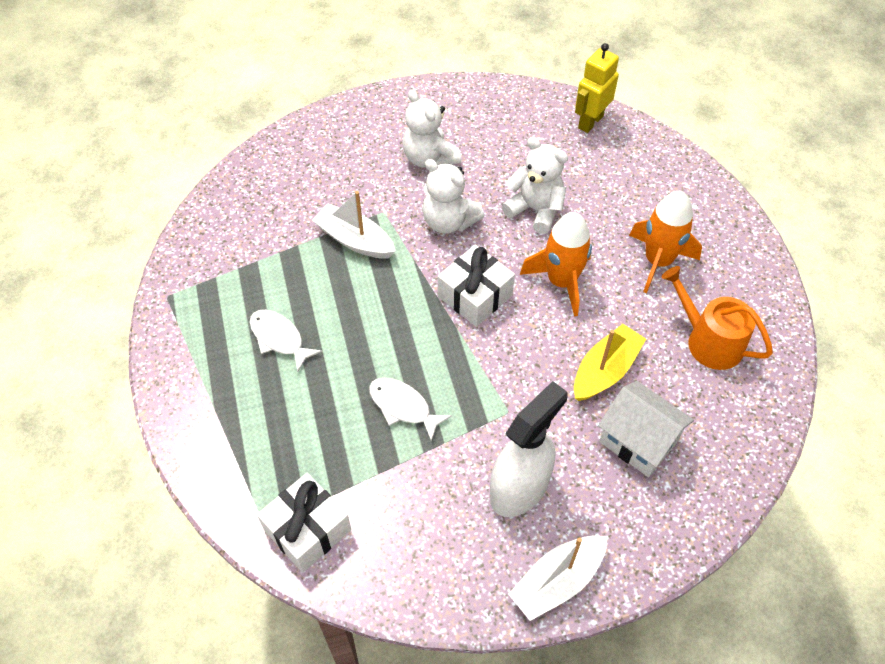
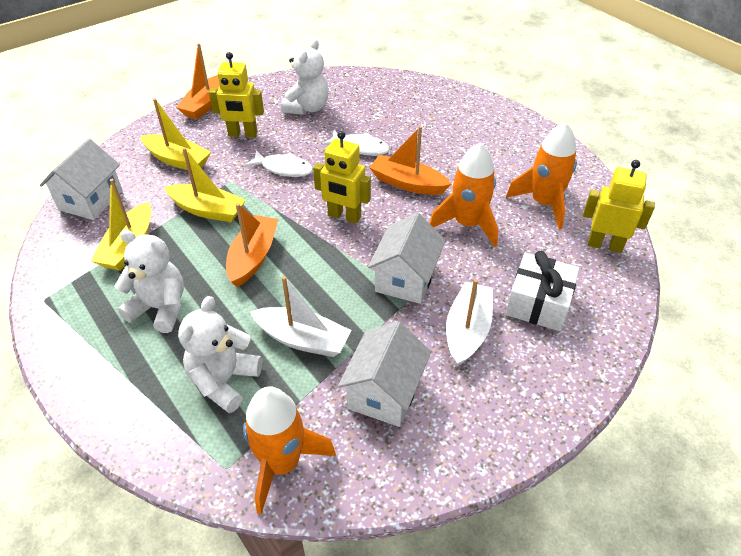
orange boat: none = 0 -> [176,43,220,119] [226,203,278,287] [369,126,451,195] = 3
orange rocket: [520,212,592,317] [629,191,702,293] = 2 -> [243,386,336,514] [430,143,498,247] [506,122,577,229] = 3
orange watering can: [662,266,773,370] = 1 -> none = 0
white gift: [257,473,351,573] [438,245,515,327] = 2 -> [506,251,580,331] = 1
white house: [598,381,694,477] = 1 -> [40,139,123,220] [338,321,431,427] [368,212,446,304] = 3
white spray bottle: [490,381,568,517] = 1 -> none = 0
yellow boat: [574,324,646,401] = 1 -> [91,179,151,271] [140,98,211,170] [164,147,246,222] = 3
yellow robot: [575,43,619,133] = 1 -> [209,52,264,138] [313,131,371,224] [583,160,655,253] = 3

